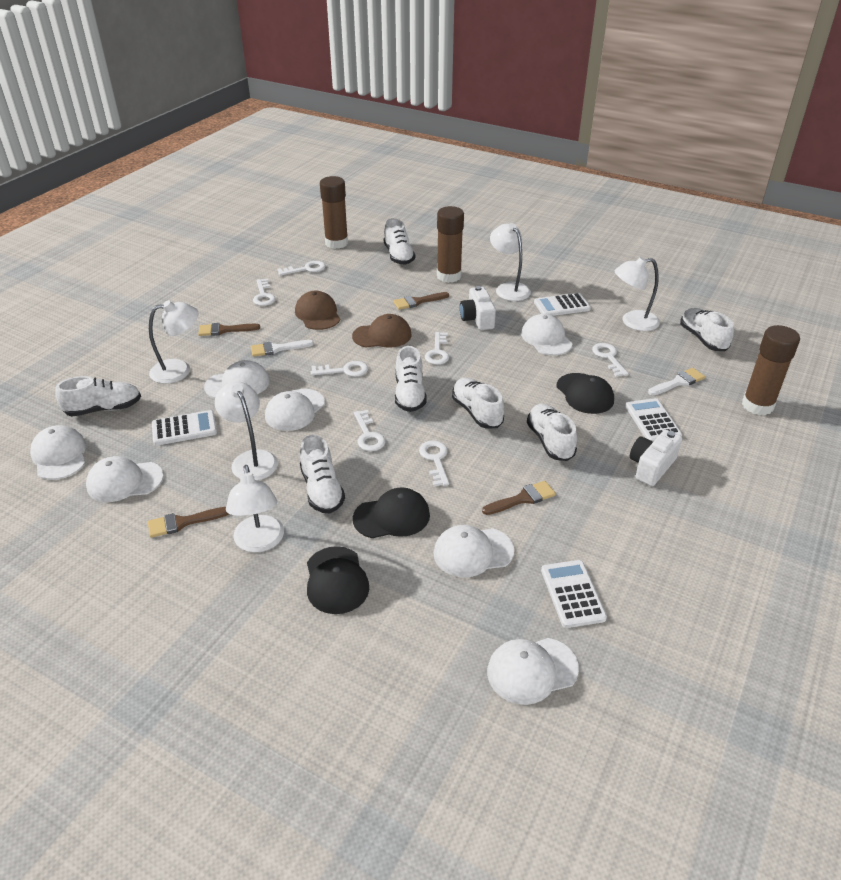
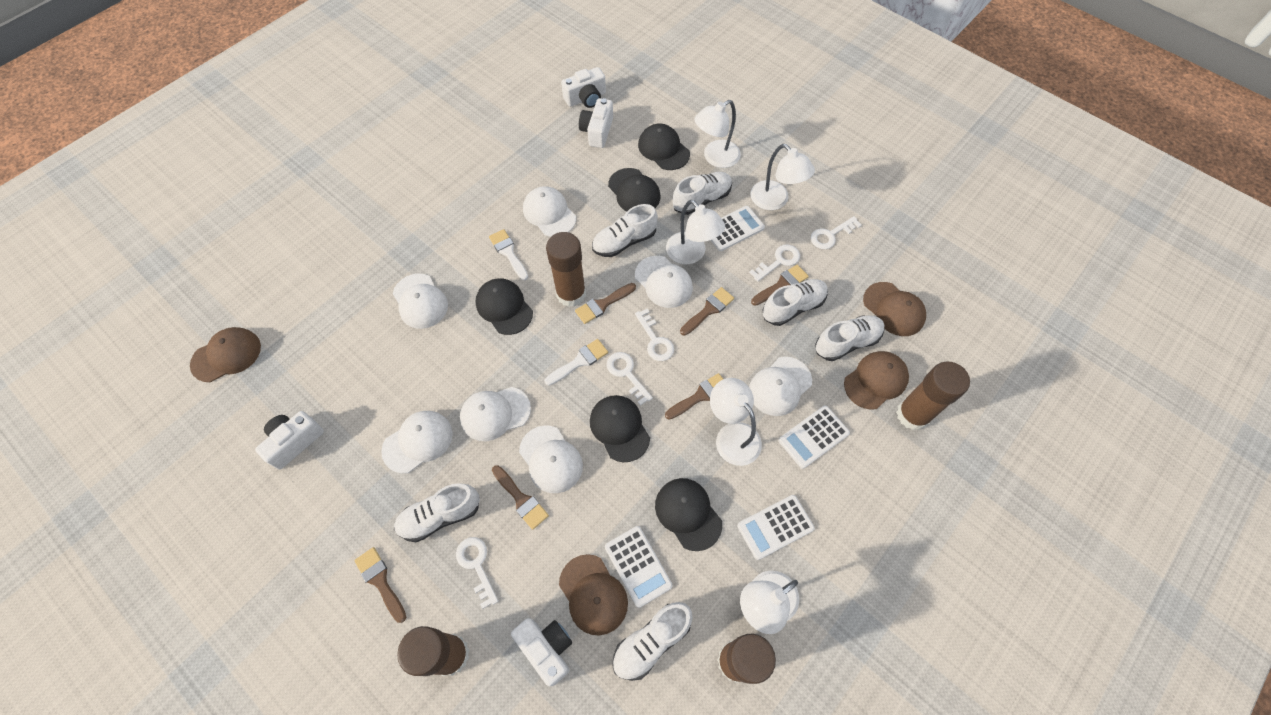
black cap: [307,546,369,614] [353,487,430,538] [556,373,614,414] = 3 -> [475,278,533,335] [590,395,650,462] [608,168,661,211] [638,124,690,170] [655,478,722,551] = 5
brown brush: [148,507,229,538] [198,323,260,336] [393,292,449,310] [482,481,556,515] = 4 -> [354,547,406,623] [492,465,549,530] [575,283,636,324] [665,373,723,420] [680,287,734,335] [751,265,809,306] = 6
brown cap: [295,291,340,330] [352,314,412,348] = 2 -> [190,327,261,382] [559,554,628,635] [844,351,909,410] [863,282,926,336] = 4
brown glue stick: [320,176,348,249] [437,206,464,283] [742,325,800,415] = 3 -> [397,626,469,676] [546,232,586,307] [717,634,776,684] [896,362,970,430] = 4
white camera: [460,286,496,330] [630,430,682,486] = 2 -> [255,411,324,470] [511,618,572,686] [561,67,606,108] [579,98,613,148] = 4
white key: [253,279,276,306] [278,261,326,276] [311,361,368,377] [354,410,385,451] [419,440,449,486] [425,332,449,365] [592,343,629,377] = 7 -> [456,537,498,609] [607,352,653,406] [635,308,674,361] [749,245,800,282] [811,216,862,249] = 5
white shoe: [55,376,141,416] [300,435,345,513] [384,218,415,265] [395,346,427,412] [452,378,504,428] [527,404,577,461] [680,308,734,351] = 7 -> [394,483,480,542] [592,204,658,257] [612,602,692,681] [673,172,732,215] [762,279,828,326] [815,315,885,361] = 6

